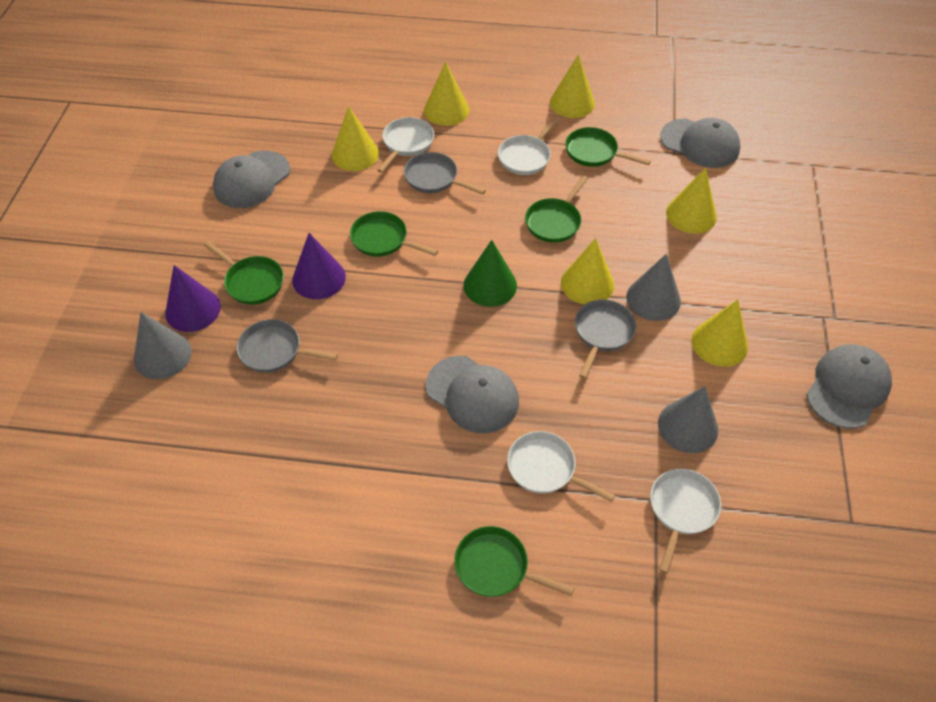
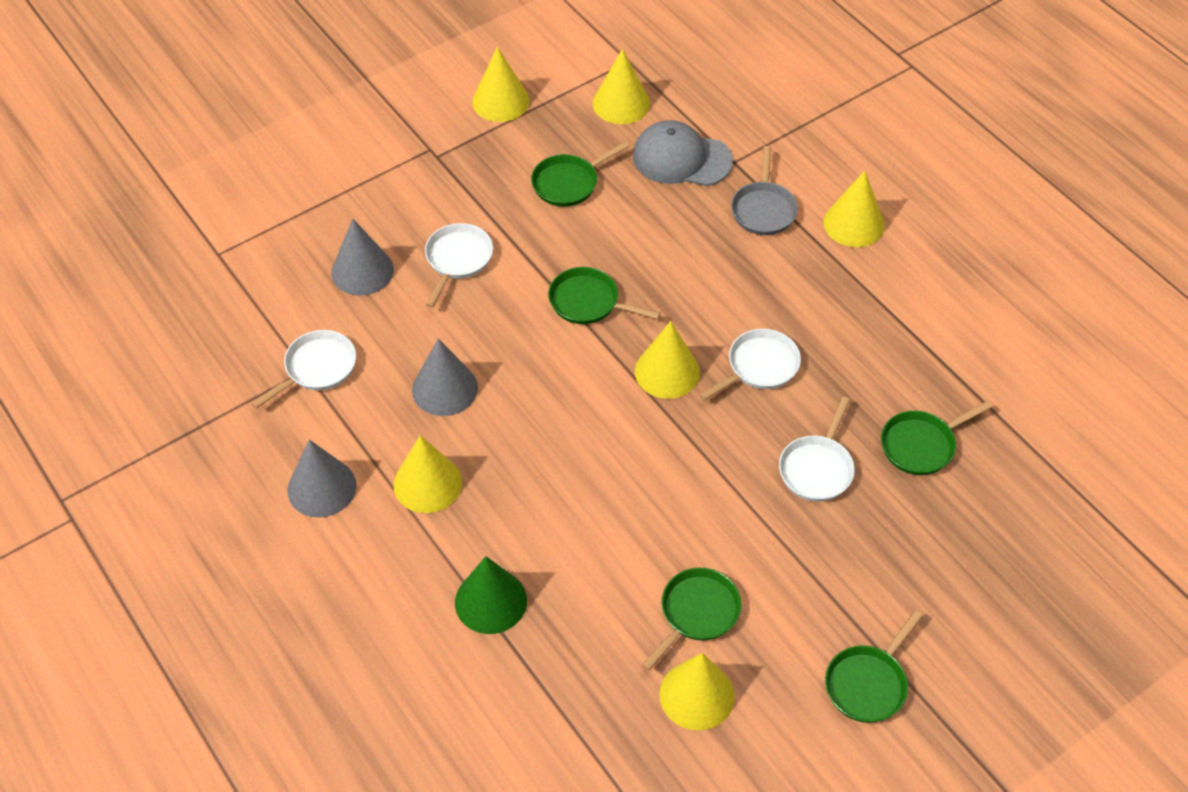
grey cap: [213,150,290,208] [426,356,519,433] [660,118,740,168] [806,344,892,429] = 4 -> [633,120,733,186] = 1
grey pan: [237,319,338,373] [404,152,486,195] [575,299,636,379] = 3 -> [731,146,798,235] = 1
purple cone: [165,265,221,332] [292,233,346,299] = 2 -> none = 0

